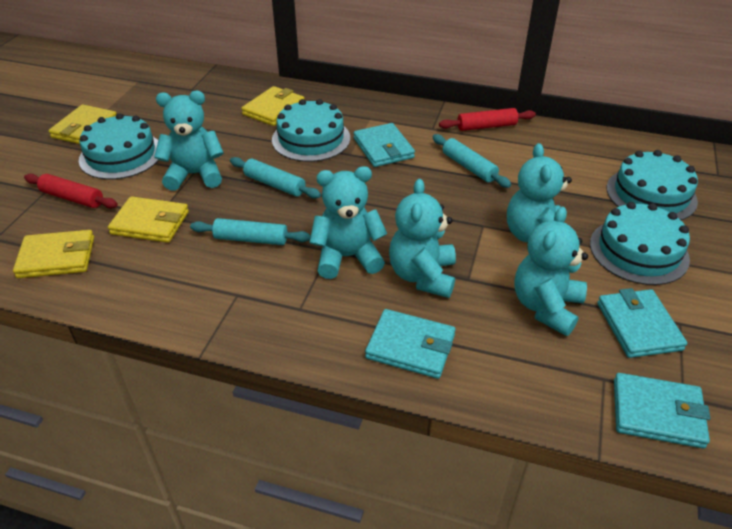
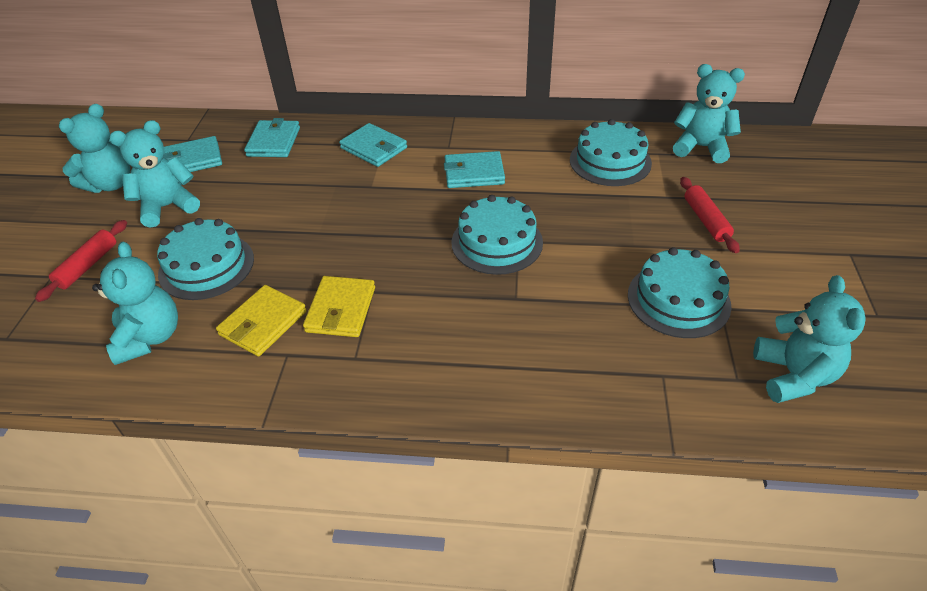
turquoise rolling pin: [190,218,311,245] [230,157,321,199] [432,134,511,188] = 3 -> none = 0
yellow wallet: [13,230,94,278] [48,104,117,144] [108,196,189,243] [241,86,305,126] = 4 -> [216,285,307,357] [303,276,375,337] = 2

